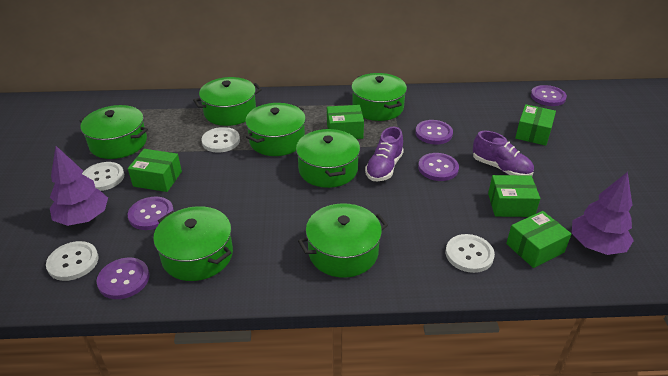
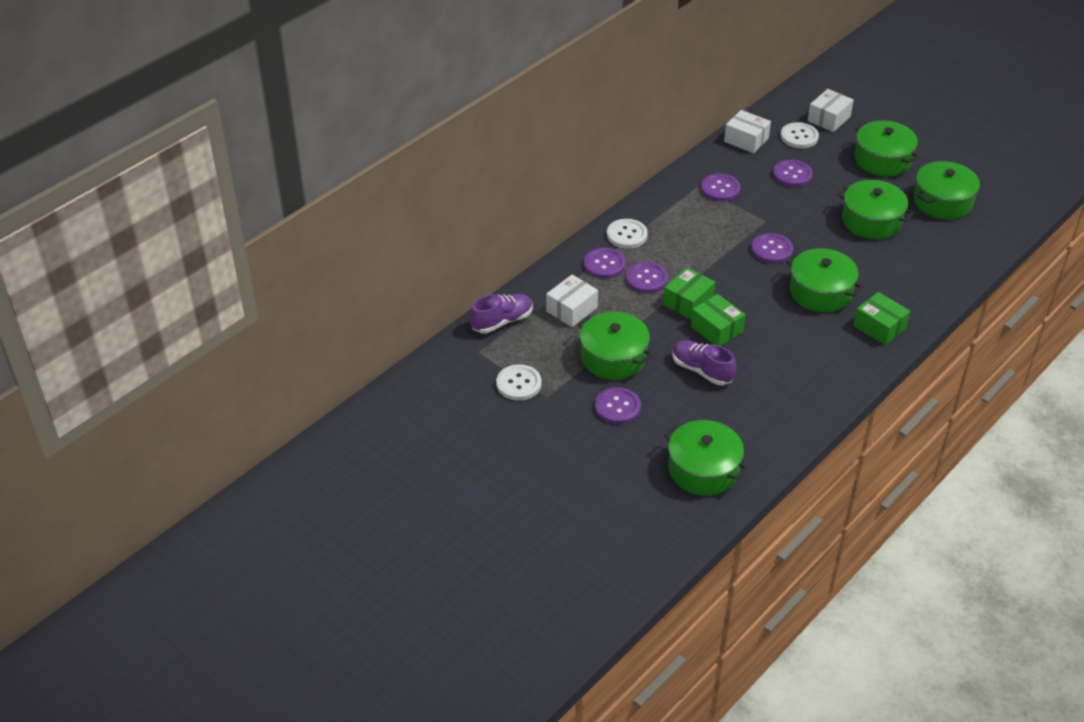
green box: [128,149,182,192] [327,105,364,139] [488,175,540,217] [506,211,571,268] [515,104,556,146] = 5 -> [663,268,715,319] [691,294,746,346] [853,292,910,345] = 3
green pot: [80,105,148,159] [153,206,233,281] [193,77,262,126] [245,103,306,156] [296,129,360,188] [298,203,388,278] [351,73,407,121] = 7 -> [578,312,652,380] [664,420,749,496] [786,248,863,312] [837,180,914,239] [855,121,919,176] [914,161,980,220] = 6
purple button: [97,258,149,299] [128,197,174,230] [415,120,453,144] [418,153,459,181] [531,85,567,106] = 5 -> [584,248,626,279] [595,387,641,424] [626,262,668,293] [701,174,741,202] [751,233,793,264] [773,160,813,187] = 6
purple tree: [50,146,108,226] [572,172,634,255] = 2 -> none = 0
white box: none = 0 -> [546,275,598,327] [724,110,771,153] [808,89,854,132] = 3
white button: [46,241,98,281] [82,162,124,191] [201,127,240,153] [446,234,495,273] = 4 -> [496,364,541,401] [607,219,648,249] [781,122,819,148] = 3

